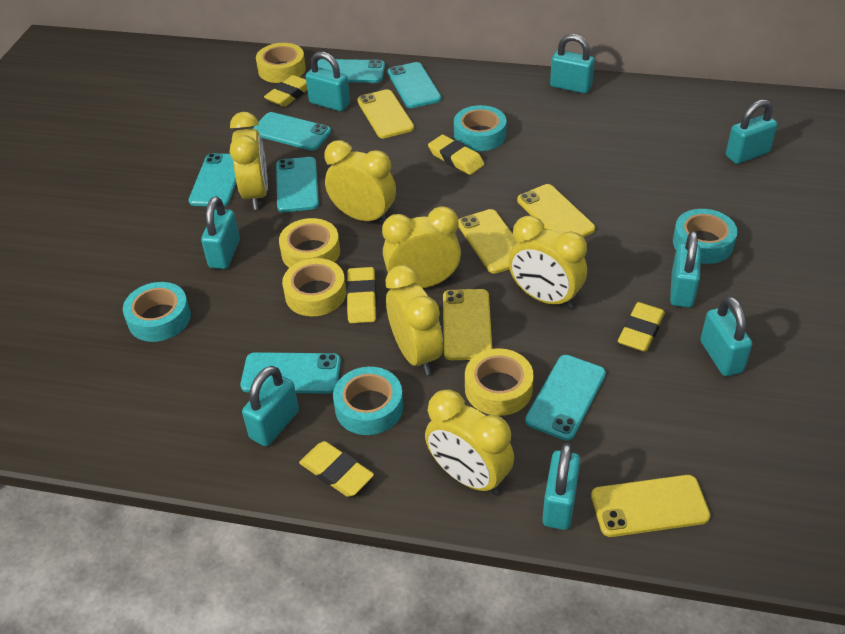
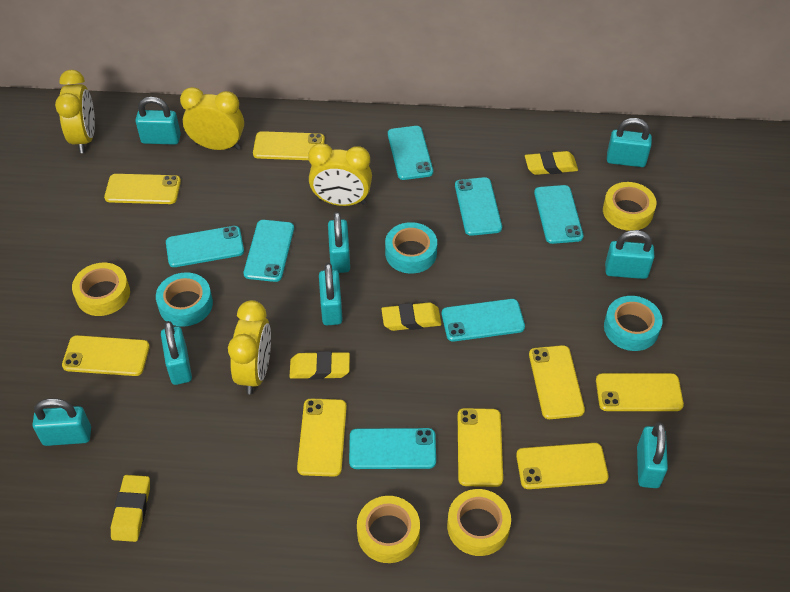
turquoise tape: [123,282,191,342] [333,367,403,435] [454,105,507,151] [673,209,738,264] = 4 -> [156,272,213,327] [385,222,437,274] [604,296,663,351] = 3
yellow clock: [230,112,268,210] [325,140,396,223] [382,206,461,288] [385,265,443,375] [425,389,514,495] [508,216,587,309] = 6 -> [55,70,95,153] [180,87,244,150] [228,300,271,394] [308,143,372,206] = 4
yellow eraser: [264,75,307,107] [299,441,374,497] [346,267,377,323] [428,135,485,175] [618,302,665,352] = 5 -> [111,475,150,542] [289,351,350,379] [381,302,442,331] [525,151,578,175] = 4
yellow phone: [357,89,414,139] [443,289,492,360] [458,209,517,274] [517,184,595,237] [591,475,710,537] = 5 -> [62,335,150,376] [104,174,181,204] [253,131,325,160] [297,399,347,477] [458,408,503,487] [516,443,609,489] [529,345,585,419] [596,373,684,411] = 8

